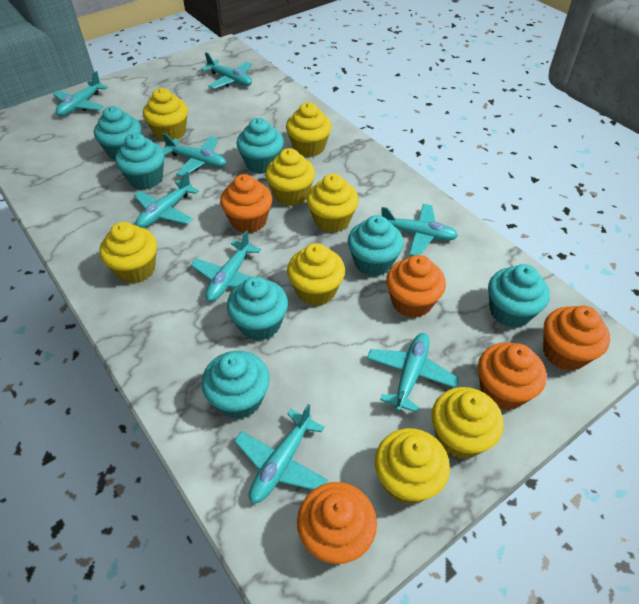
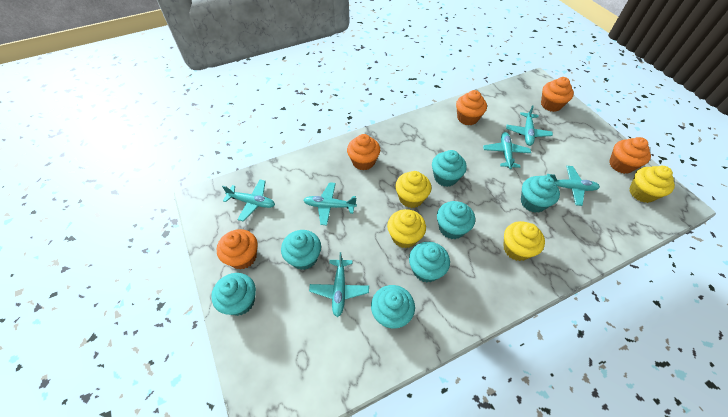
turquoise plane: [53,71,108,116] [134,172,199,228] [162,133,226,177] [190,230,261,301] [201,52,252,89] [234,404,328,503] [367,333,459,413] [381,204,458,256] = 8 -> [222,180,275,222] [303,182,357,225] [309,252,369,317] [483,132,531,169] [506,105,553,146] [547,166,600,206] = 6
yellow cupcake: [99,222,157,283] [143,88,188,142] [265,148,315,206] [286,102,332,157] [287,243,345,306] [307,174,359,233] [375,428,450,504] [432,387,504,459] = 8 -> [387,209,426,248] [395,171,432,208] [503,221,545,261] [629,166,675,203] = 4

